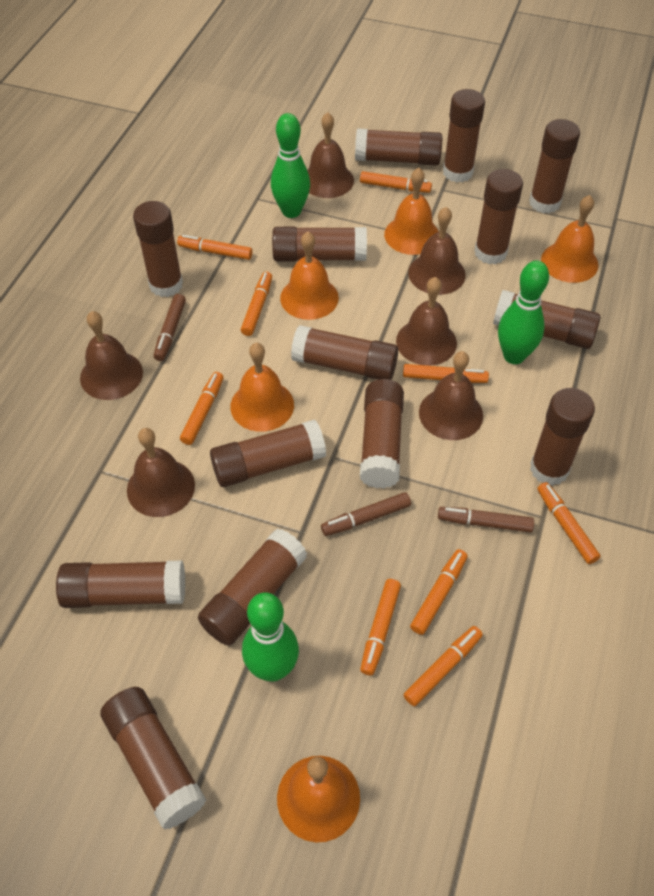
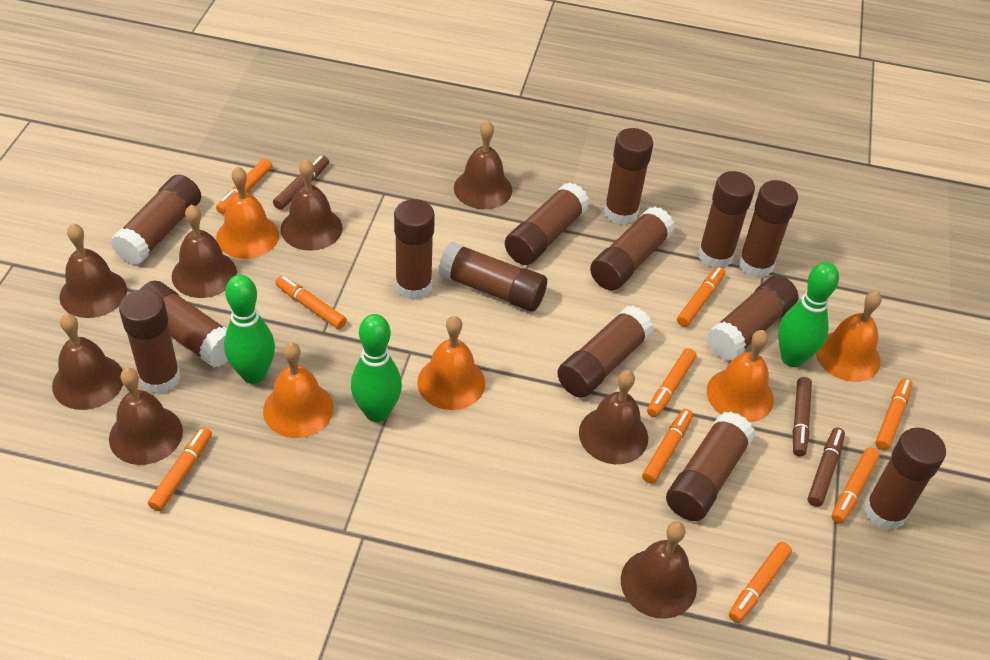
brown bell: [80,311,143,400] [127,428,195,517] [307,112,354,198] [396,277,457,366] [408,207,466,295] [419,351,483,440] = 6 -> [52,313,123,410] [59,223,127,318] [109,368,183,465] [172,205,237,298] [281,159,343,251] [454,120,512,209] [579,370,648,464] [621,522,697,619] = 8

